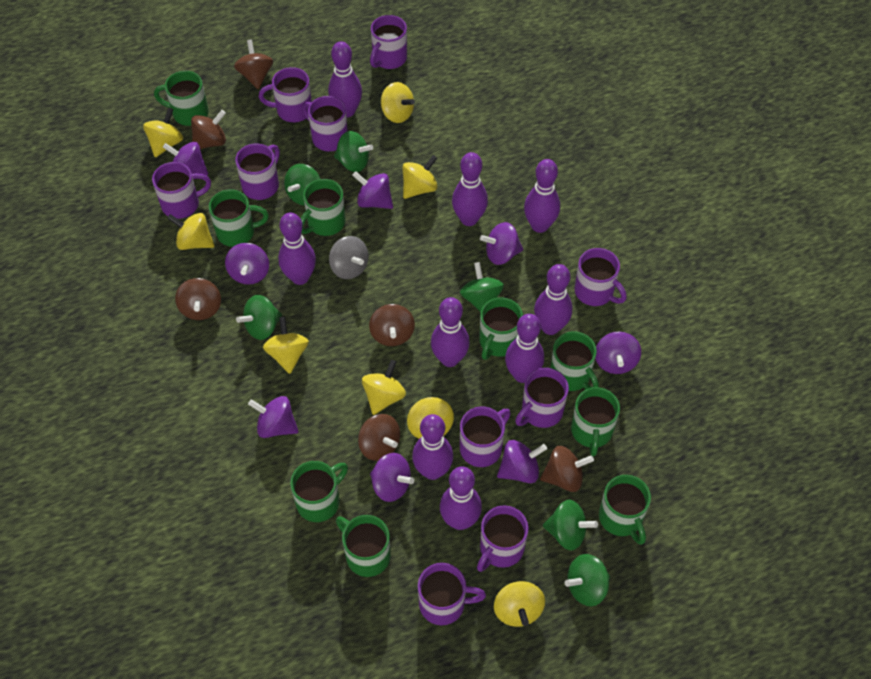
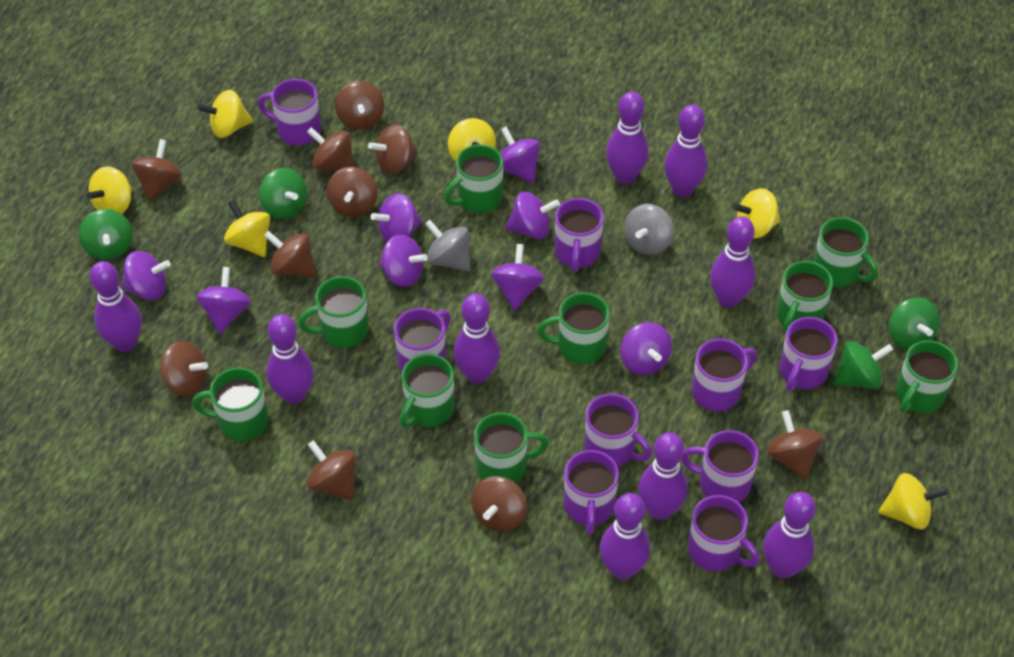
brown spinning top: [175,278,221,320] [191,110,226,149] [234,40,273,89] [358,414,400,461] [369,304,415,346] [540,446,594,492] = 6 -> [131,139,182,202] [160,341,208,396] [264,231,316,277] [307,127,355,171] [307,440,356,500] [327,167,378,217] [335,81,384,130] [368,124,418,174] [471,476,527,532] [767,410,823,480] = 10
green spinning top: [236,295,282,340] [284,164,320,206] [334,131,373,172] [460,262,504,312] [543,500,598,551] [565,554,610,606] = 6 -> [79,209,133,260] [259,168,307,219] [833,341,893,389] [889,297,939,350] = 4
grey spinning top: [329,236,369,279] = 1 -> [425,220,470,272] [624,204,674,255] = 2
purple mug: [152,162,211,219] [235,144,280,200] [259,67,312,122] [302,96,348,151] [370,15,407,69] [418,563,486,625] [460,407,511,467] [477,505,529,572] [515,368,569,428] [574,248,627,306] = 10 -> [258,79,321,145] [394,308,451,372] [555,198,604,272] [564,450,619,535] [584,394,652,467] [681,430,759,502] [688,495,760,572] [692,339,757,411] [779,317,838,391] = 9
yellow spinning top: [143,108,183,157] [167,213,214,250] [263,317,309,374] [362,360,406,415] [381,82,415,123] [402,155,438,199] [407,397,454,439] [494,581,545,627] = 8 -> [86,166,132,214] [197,90,253,138] [224,200,270,257] [448,118,496,162] [733,188,781,239] [878,473,948,529] = 6

